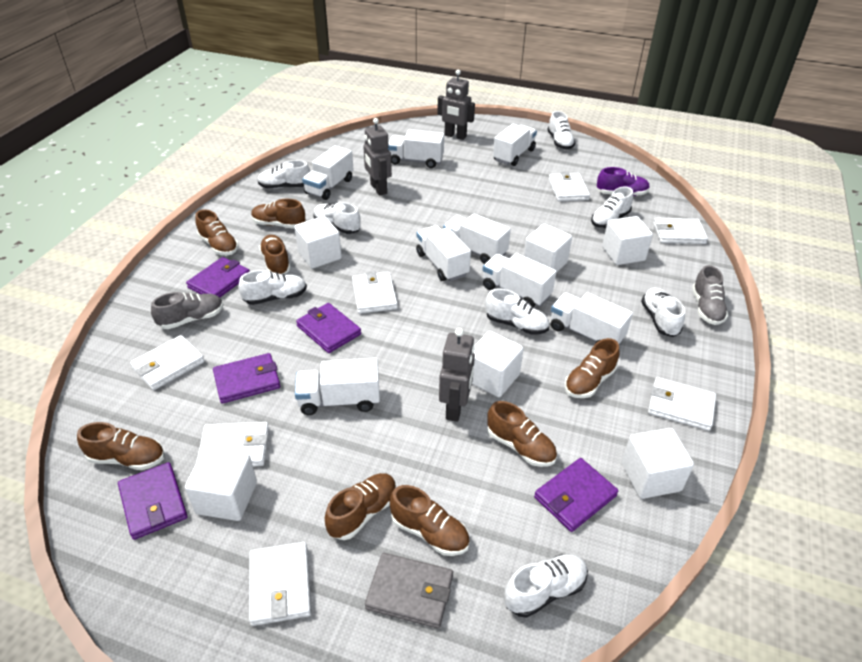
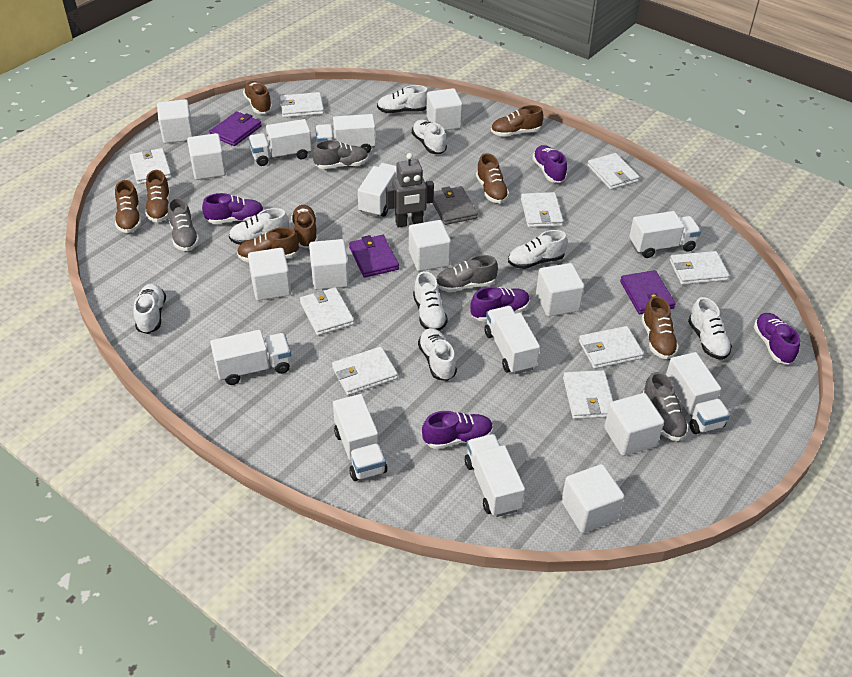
grey robot: [363,118,392,196] [437,69,475,140] [439,328,475,422] = 3 -> [386,153,434,228] = 1
grey shoe: [151,292,224,329] [692,265,728,325] = 2 -> [168,197,199,251] [313,140,369,169] [436,255,498,292] [643,372,689,441] = 4
purple shoe: [597,167,650,196] = 1 -> [202,193,264,224] [422,411,493,449] [470,286,530,322] [532,145,567,183] [754,313,800,365] = 5
purple wallet: [118,462,187,540] [186,257,250,298] [213,353,280,403] [296,303,361,353] [534,458,618,532] = 5 -> [209,111,261,146] [349,235,399,278] [620,270,676,314] = 3
white cube: [185,448,257,521] [294,216,342,269] [472,331,524,397] [524,224,572,273] [602,216,653,265] [622,428,694,499] = 6 -> [157,99,194,143] [187,133,226,180] [248,248,291,301] [309,239,349,290] [409,220,451,271] [426,88,463,131] [536,263,584,317] [561,464,625,533] [604,393,664,456] = 9
white truck: [295,358,380,415] [302,146,353,200] [388,129,444,168] [416,225,471,281] [443,214,511,264] [483,253,556,308] [493,124,537,166] [551,292,633,345] = 8 -> [210,330,291,385] [248,119,312,166] [315,114,376,153] [333,394,387,481] [358,163,397,217] [465,434,525,517] [485,306,540,374] [629,211,701,258] [666,352,730,434] = 9
white wallet: [130,335,205,390] [196,422,269,466] [249,542,311,626] [352,271,398,314] [549,171,590,201] [648,377,716,431] [653,218,708,244] = 7 -> [130,148,172,185] [279,92,324,118] [300,287,354,336] [332,347,398,395] [521,192,563,228] [563,370,613,419] [579,326,644,369] [587,153,639,190] [670,251,729,285] = 9

